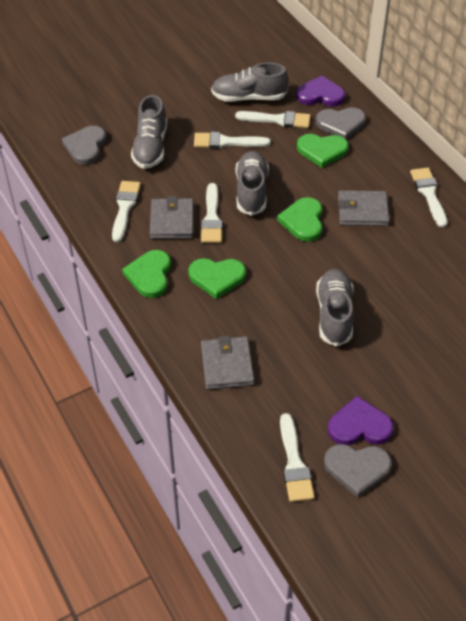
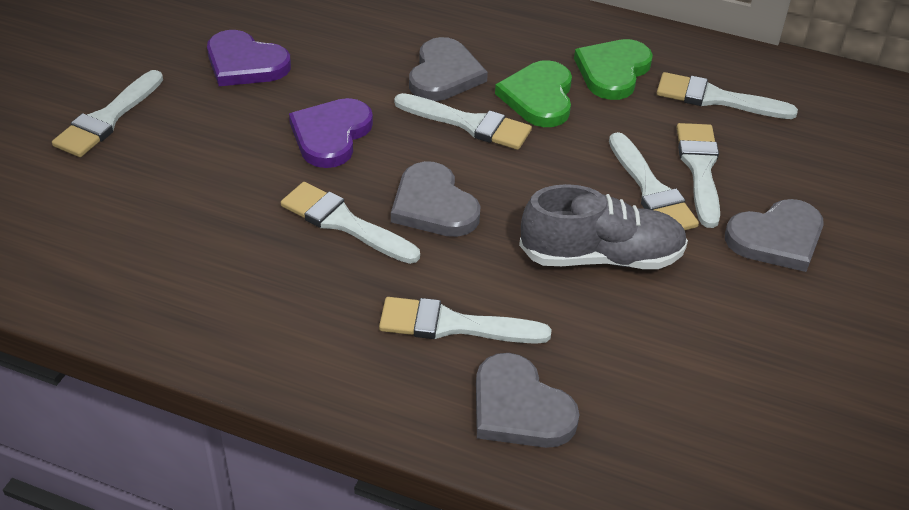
green heart: [122,250,171,298] [188,258,246,299] [277,197,322,242] [297,134,349,168] = 4 -> [495,60,572,127] [574,39,653,100] = 2
grey heart: [62,126,106,165] [316,107,366,139] [324,444,392,498] = 3 -> [391,161,481,237] [409,37,488,101] [476,353,580,448] [725,199,824,272] = 4
grey shoe: [131,95,167,169] [211,62,289,102] [236,151,269,216] [316,269,354,347] = 4 -> [519,184,688,269] = 1
grey wallet: [150,196,194,239] [201,335,254,390] [338,190,390,226] = 3 -> none = 0
white brush: [112,181,141,242] [194,132,271,149] [201,183,223,243] [235,111,311,128] [280,413,315,502] [410,168,448,227] = 6 -> [52,70,163,157] [281,182,420,264] [379,297,552,344] [394,93,532,150] [609,132,699,230] [657,72,798,119] [676,123,720,228] = 7

